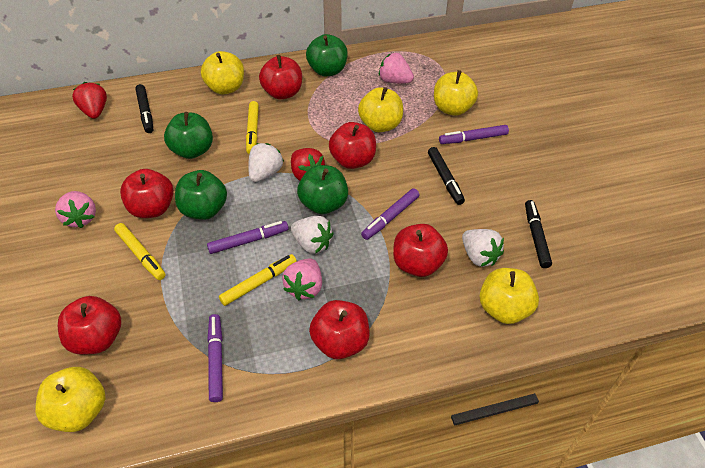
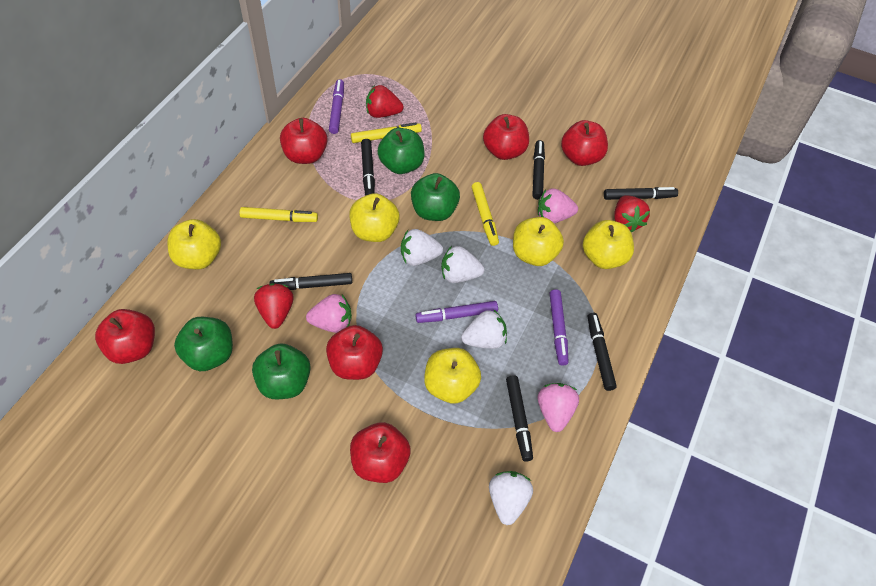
black marker: [135,84,153,133] [428,147,465,205] [525,200,552,268] = 3 -> [269,273,352,290] [361,139,375,196] [506,375,533,461] [532,140,545,200] [588,313,617,391] [604,187,678,200] = 6
purple marker: [207,221,289,254] [207,314,223,402] [361,188,419,240] [439,125,509,144] = 4 -> [329,79,344,134] [415,301,498,323] [550,289,568,366] = 3
red strawberry: [72,82,107,119] [291,148,325,181] = 2 -> [254,283,294,329] [366,85,404,118] [614,195,650,232] = 3
white strawberry: [248,143,284,182] [291,216,334,254] [462,229,504,267] = 3 -> [401,229,443,266] [441,246,484,283] [461,309,507,349] [489,471,533,525] = 4

